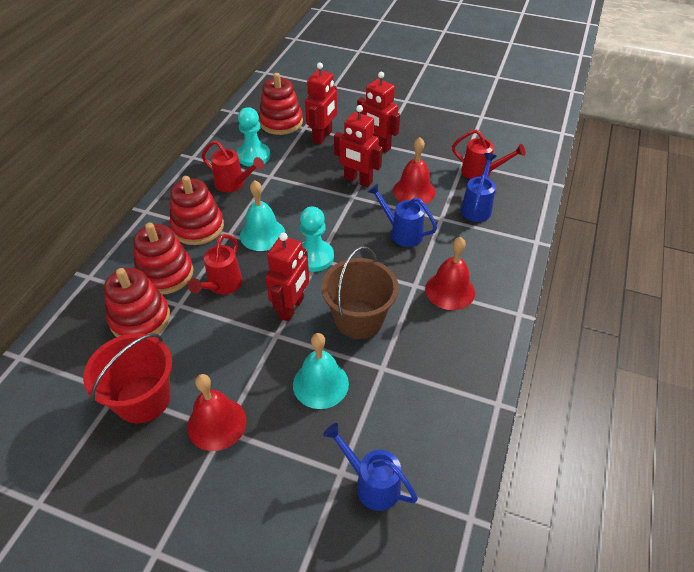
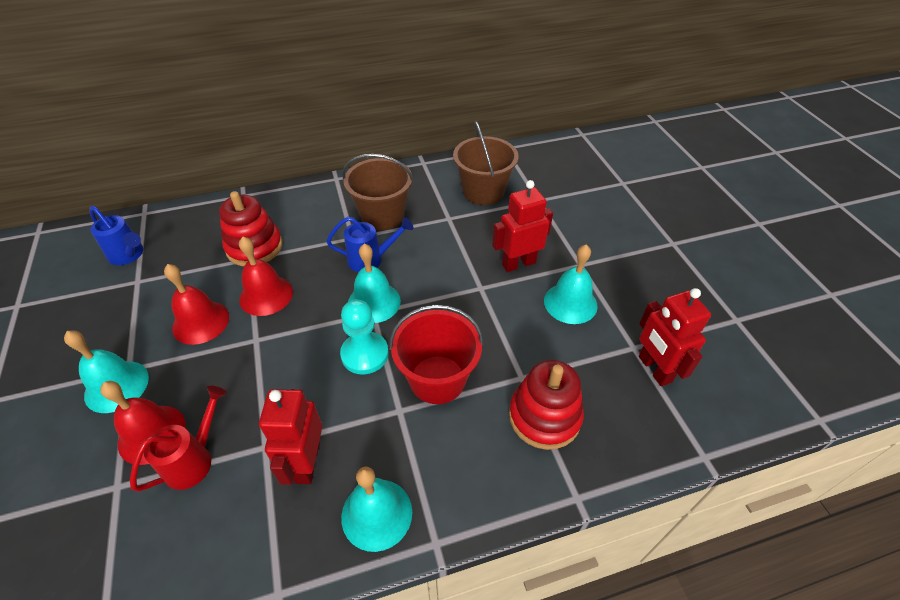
blue watering can: [323,423,418,511] [368,184,437,247] [461,153,497,222] = 3 -> [90,206,144,265] [326,217,413,272] = 2
brown bucket: [321,246,399,339] = 1 -> [342,154,414,230] [453,121,519,205] = 2
red robot: [265,233,309,322] [305,63,337,144] [334,105,382,187] [357,72,400,153] = 4 -> [259,389,322,485] [492,180,553,272] [639,288,711,386] = 3
red stacking toy: [104,268,170,337] [134,223,194,295] [170,176,224,245] [259,73,303,135] = 4 -> [219,191,283,266] [509,360,584,450] = 2
red watering can: [188,234,242,295] [202,140,264,192] [452,130,526,179] = 3 -> [130,386,227,492] = 1
turquoise bell: [240,180,285,251] [293,333,349,409] = 2 -> [64,330,149,413] [341,466,412,552] [348,244,401,323] [544,244,598,324] = 4
turquoise pawn: [237,107,270,167] [300,206,334,272] = 2 -> [340,299,389,374] = 1

